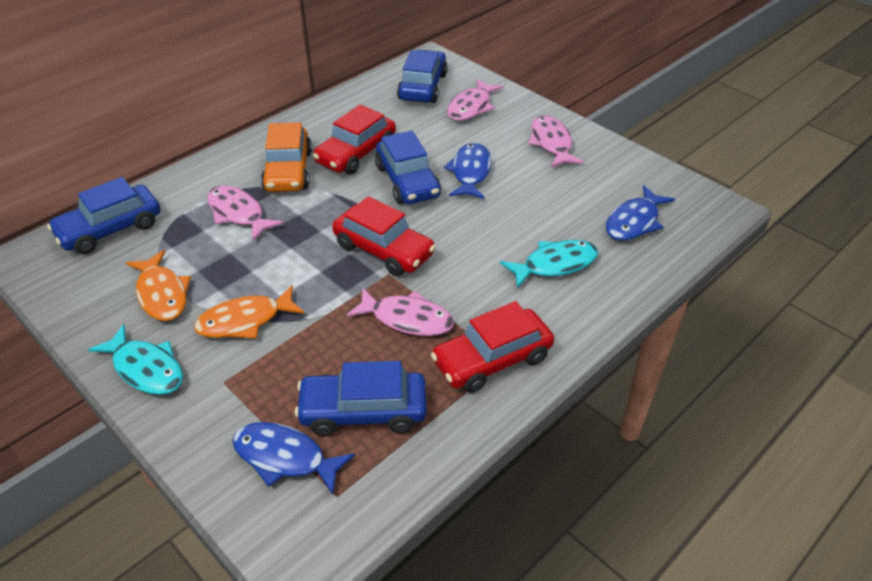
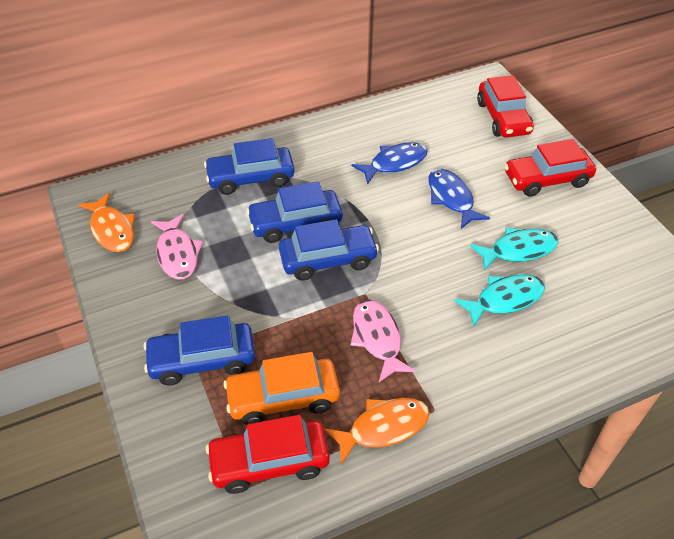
blue fish: [232,422,355,495] [444,143,491,199] [606,185,675,241] = 3 -> [351,142,428,184] [428,169,490,229] = 2
pink fish: [207,186,283,241] [346,288,454,336] [447,79,503,121] [528,116,583,168] = 4 -> [151,214,203,280] [351,299,416,382] = 2

